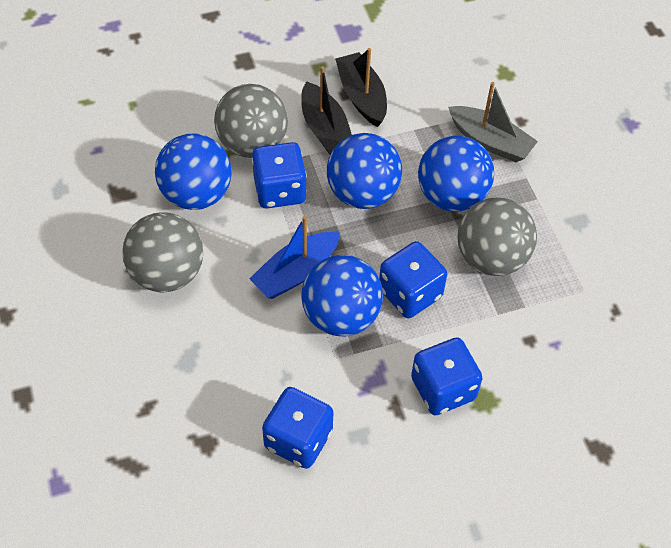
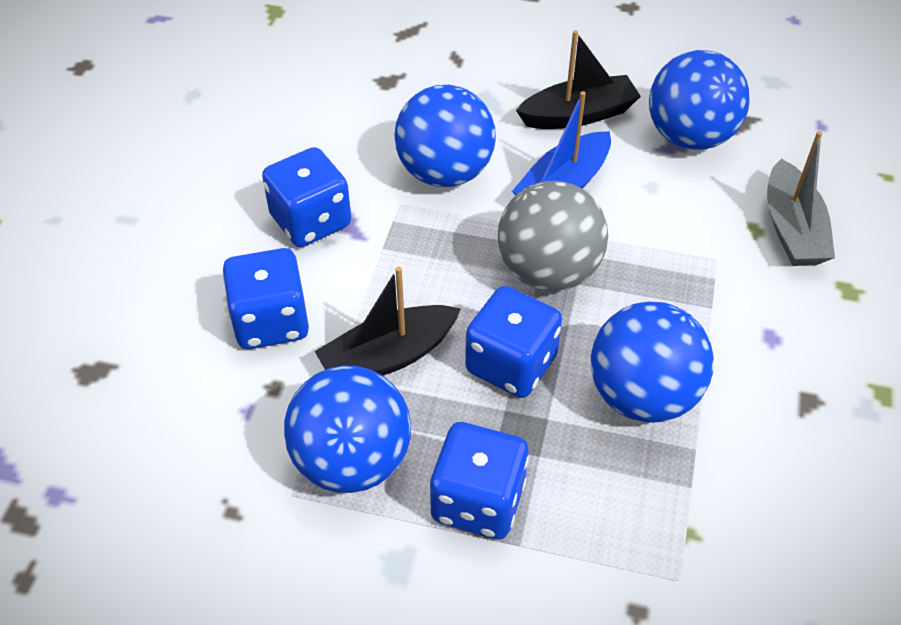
grey ball: [122,212,203,292] [214,84,288,158] [457,197,537,276] = 3 -> [498,181,608,291] = 1

